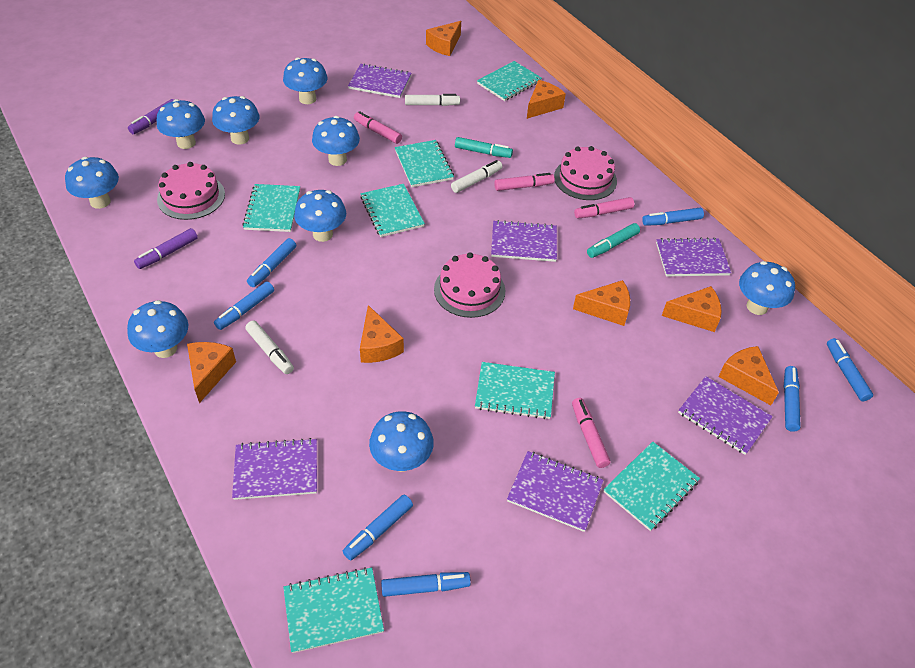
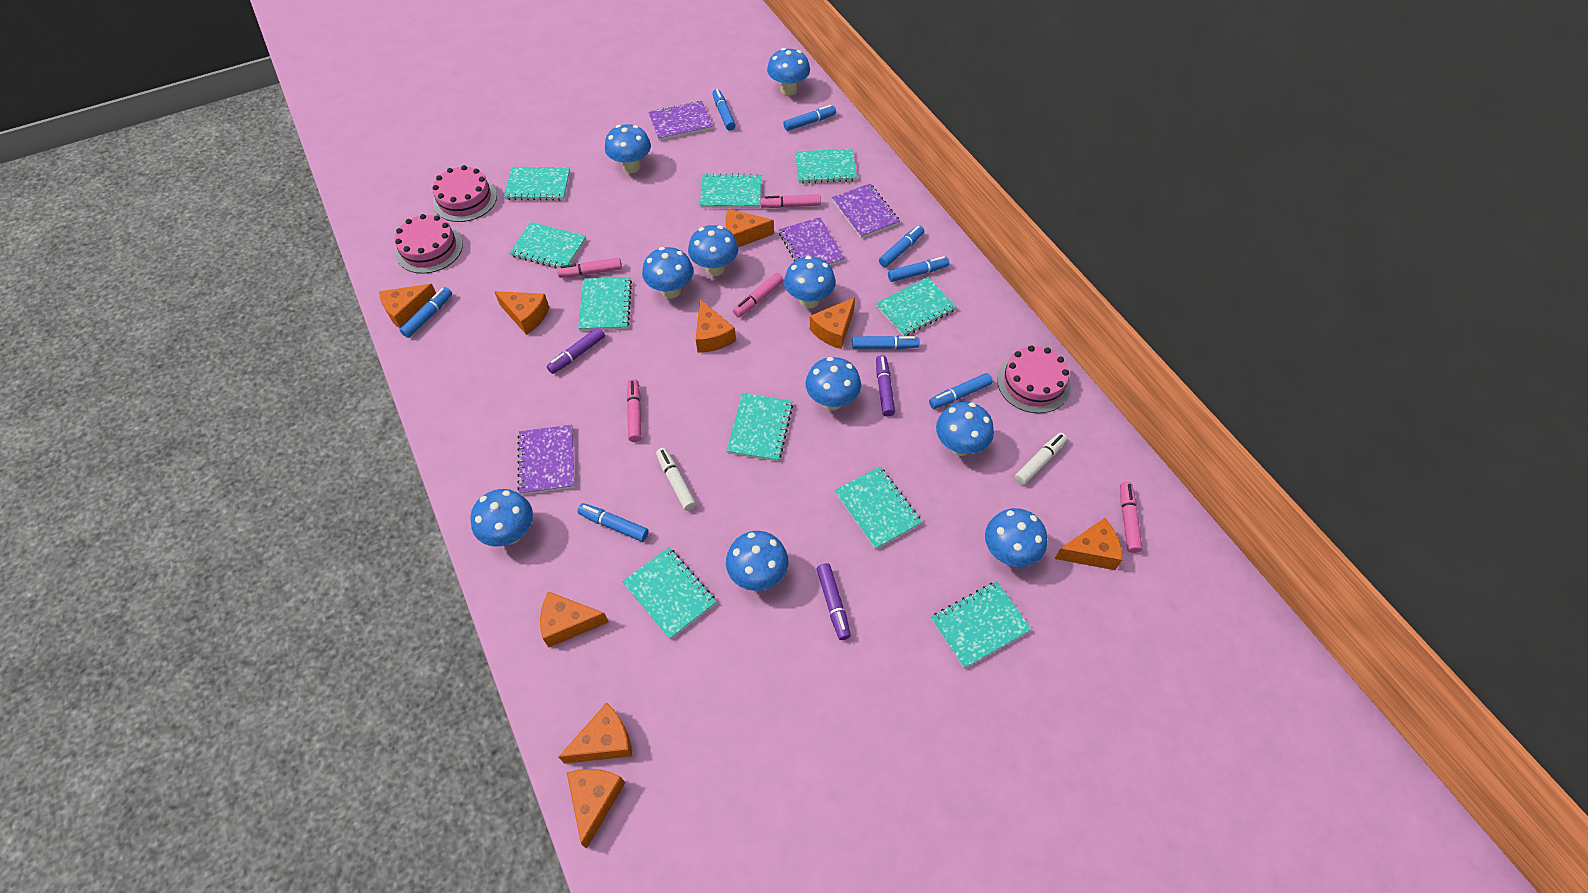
blue marker: [214,281,274,330] [247,238,296,287] [343,495,413,560] [381,572,471,597] [642,208,704,226] [783,366,801,432] [827,338,873,401] = 7 -> [400,287,452,338] [577,503,649,542] [713,89,736,131] [783,105,836,131] [852,336,919,349] [879,225,924,267] [888,256,949,282] [929,373,993,409] = 8
blue mushroom: [65,157,119,209] [127,300,188,358] [157,99,205,149] [212,96,260,145] [283,58,328,104] [294,190,346,242] [312,116,360,166] [369,411,434,472] [739,261,795,315] = 9 -> [470,489,533,547] [605,124,651,173] [642,247,694,298] [688,225,738,276] [726,531,788,591] [767,48,810,96] [784,256,836,308] [806,357,861,410] [936,402,994,456] [985,508,1047,567] = 10
orange cheese: [187,342,236,403] [360,305,404,363] [426,21,461,56] [527,80,566,119] [573,280,630,326] [662,286,722,332] [718,346,779,405] = 7 -> [379,284,436,328] [494,291,549,335] [540,592,609,648] [559,703,632,764] [567,769,625,849] [696,300,736,353] [726,209,774,247] [810,297,855,349] [1055,518,1123,570] = 9
pink marker: [354,111,402,144] [494,173,555,191] [572,398,610,468] [574,197,634,218] = 4 -> [557,258,622,278] [627,379,642,442] [733,273,783,317] [761,194,821,208] [1120,482,1143,553] = 5
purple marker: [128,99,174,134] [134,228,198,269] = 2 -> [546,327,605,374] [817,563,851,640] [876,355,895,417] = 3
purple notebook: [232,438,317,500] [348,63,411,98] [491,220,557,262] [507,451,604,532] [656,237,731,276] [678,376,773,455] = 6 -> [517,425,575,495] [648,101,713,141] [779,217,845,265] [832,184,900,238] = 4
turquoise marker: [455,137,513,158] [587,223,640,258] = 2 -> none = 0
turquoise notebook: [242,184,300,232] [283,567,384,653] [360,184,425,237] [395,140,454,187] [475,362,555,419] [477,61,542,101] [603,442,700,531] = 7 -> [504,167,570,201] [510,222,586,269] [578,277,632,331] [622,547,716,639] [700,173,761,208] [727,393,793,461] [795,149,857,184] [835,467,922,550] [876,277,957,336] [931,581,1032,668] = 10
white marker: [245,321,294,374] [405,94,460,106] [451,160,502,193] = 3 -> [656,448,696,511] [1015,433,1067,485] = 2

